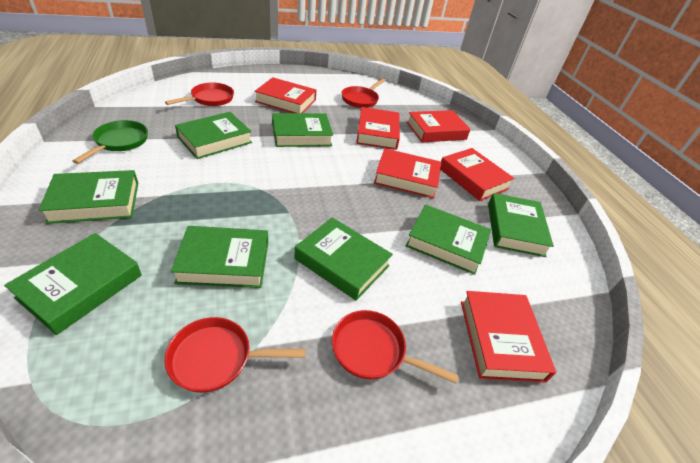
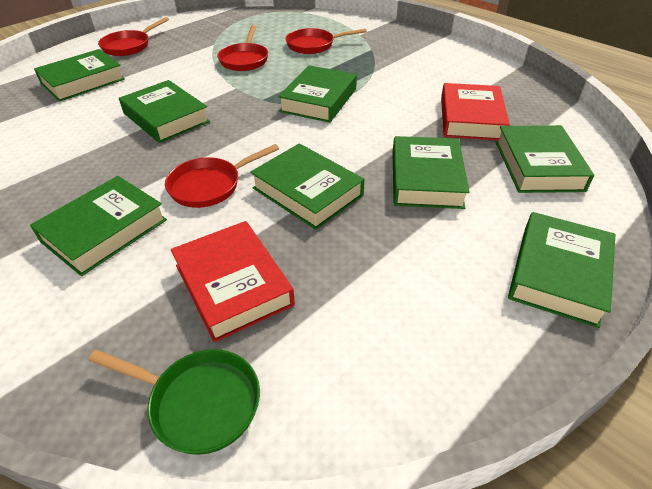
red book: [255,77,316,113] [356,107,400,150] [374,148,441,198] [407,110,471,143] [440,148,515,201] [461,291,556,383] = 6 -> [171,221,295,342] [441,83,510,141] = 2

